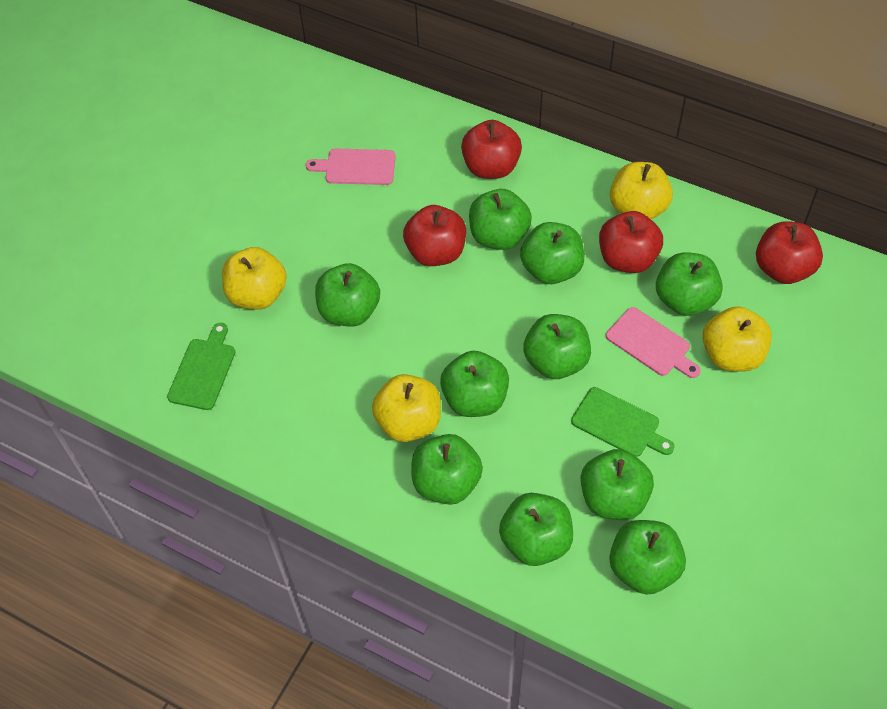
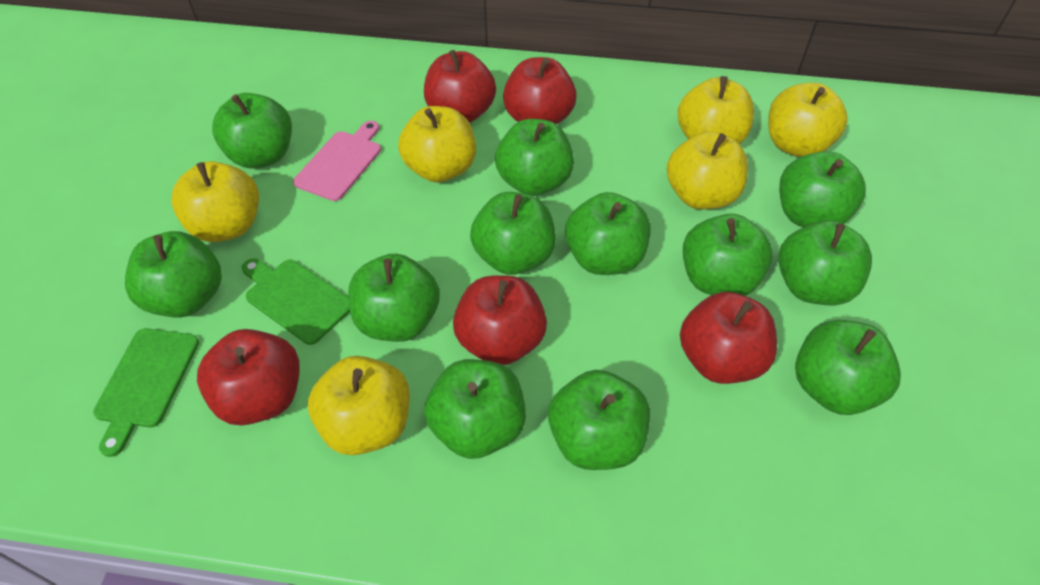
green apple: [315,263,380,327] [411,434,483,505] [440,351,509,417] [469,189,532,250] [499,493,573,566] [520,222,584,284] [523,314,591,379] [581,449,654,520] [609,520,686,595] [656,253,723,316] = 10 -> [125,231,222,318] [212,93,292,169] [348,254,440,342] [424,359,526,459] [470,192,556,275] [495,119,574,196] [548,370,650,470] [565,192,650,275] [683,214,773,296] [778,220,872,305] [779,151,866,227] [795,320,901,415] = 12
pink cutting board: [306,149,396,185] [606,307,701,378] = 2 -> [293,121,381,201] = 1
red apple: [403,205,466,266] [461,120,522,179] [599,211,663,273] [756,221,823,284] = 4 -> [197,329,300,426] [424,50,496,123] [453,275,547,365] [503,57,577,124] [680,292,777,384] = 5
yellow apple: [222,247,287,310] [372,374,441,442] [610,162,673,219] [702,306,772,372] = 4 -> [171,161,259,242] [308,356,410,455] [398,106,476,183] [667,131,748,209] [678,76,754,144] [768,83,848,157] = 6

